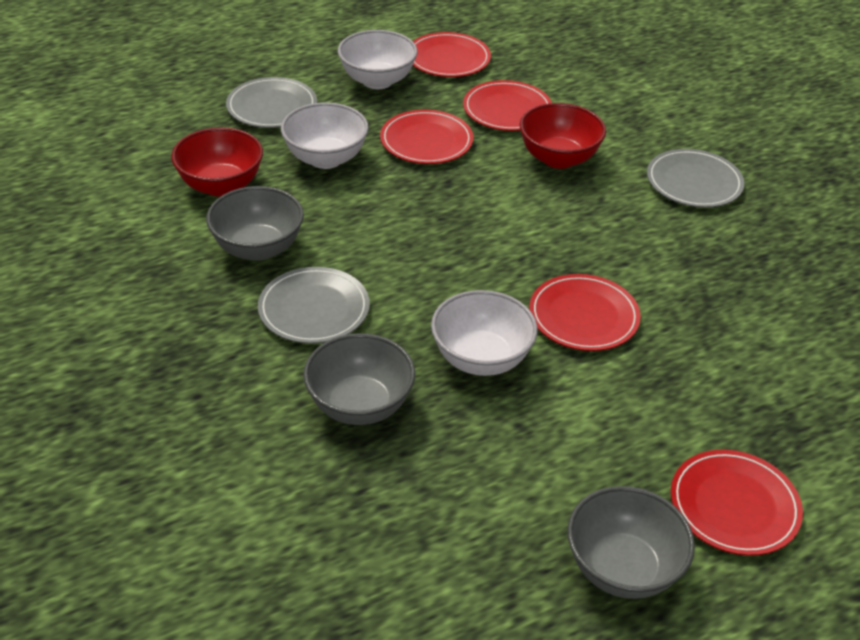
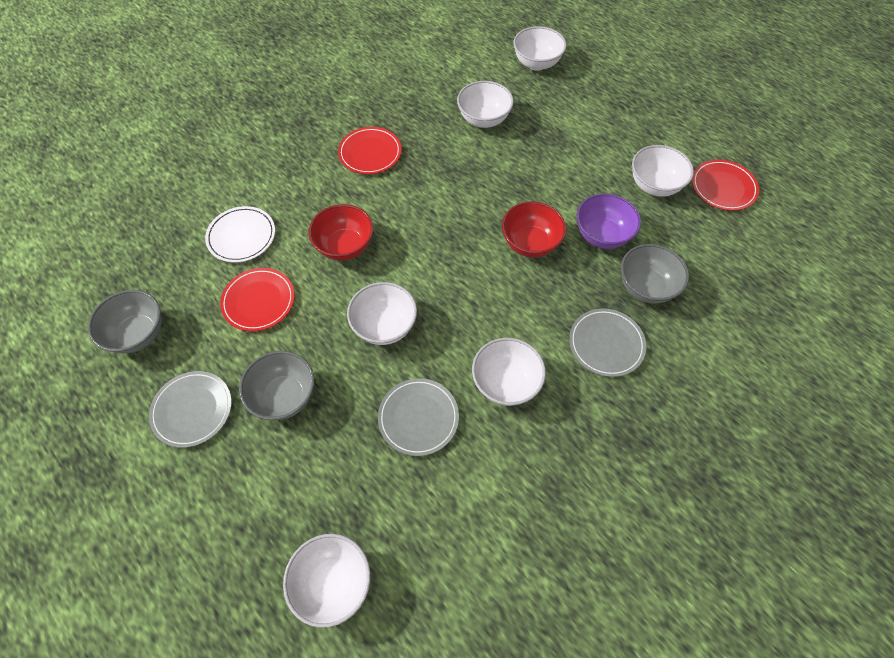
purple bowl: none = 0 -> [577,193,641,249] = 1
red plate: [380,110,474,164] [413,32,491,77] [463,80,552,131] [529,274,641,351] [671,450,803,556] = 5 -> [220,268,295,331] [338,127,401,174] [692,160,759,211] = 3
white bowl: [281,102,369,169] [338,30,417,89] [431,290,538,376] = 3 -> [283,534,370,628] [347,282,417,345] [457,81,514,128] [472,338,546,406] [513,26,566,71] [632,145,694,197] = 6
white plate: none = 0 -> [205,206,275,263] = 1

